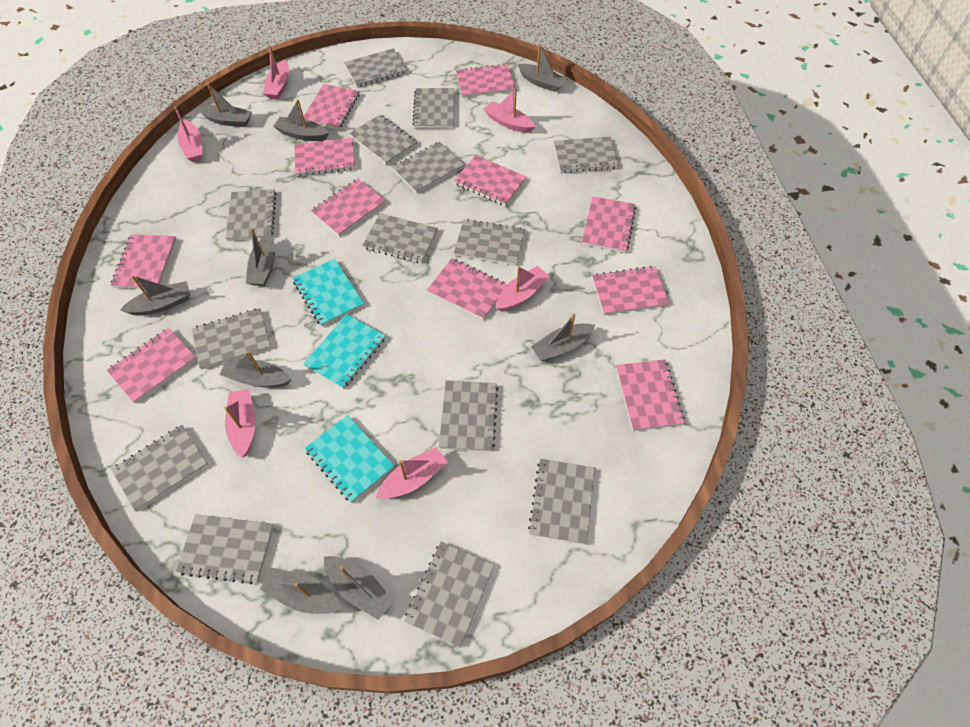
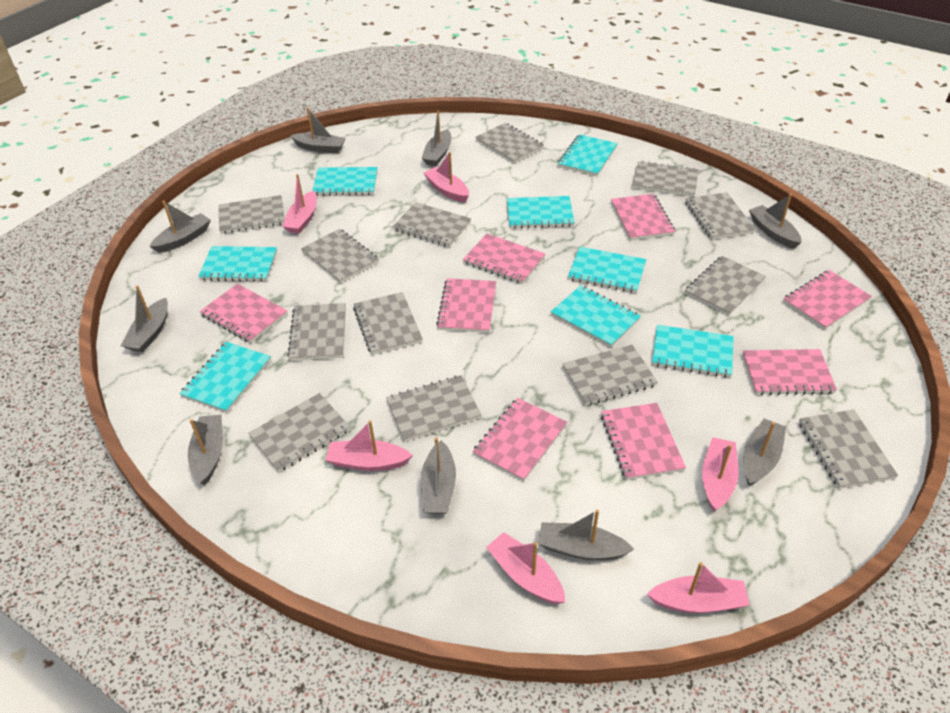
grey notebook: [111,425,208,512] [175,514,274,584] [192,308,271,370] [226,189,276,241] [344,49,407,87] [349,114,417,165] [362,213,438,263] [392,142,464,194] [404,542,494,647] [412,88,454,128] [439,380,498,452] [454,219,525,265] [528,459,595,545] [554,137,619,173] = 14 -> [218,195,285,234] [248,393,350,472] [287,303,346,361] [301,229,379,283] [353,292,423,355] [386,375,482,442] [393,202,471,247] [475,123,544,163] [562,345,658,406] [632,161,699,197] [685,192,756,240] [685,256,766,315] [799,409,898,489] = 13
pink notebook: [107,328,197,404] [111,234,177,289] [294,138,355,176] [304,84,359,130] [311,179,386,236] [427,258,508,320] [454,155,526,206] [456,64,515,98] [582,196,636,253] [592,266,669,315] [616,359,685,431] = 11 -> [200,284,287,343] [436,278,496,333] [463,234,545,284] [472,398,567,481] [601,403,686,480] [611,194,675,240] [742,349,837,395] [783,270,872,330] = 8
turquoise notebook: [292,259,364,326] [303,314,386,389] [305,415,394,503] = 3 -> [179,342,271,413] [198,246,277,282] [312,167,377,196] [507,196,575,229] [551,285,641,347] [558,134,618,176] [568,247,646,293] [652,325,734,377] = 8

